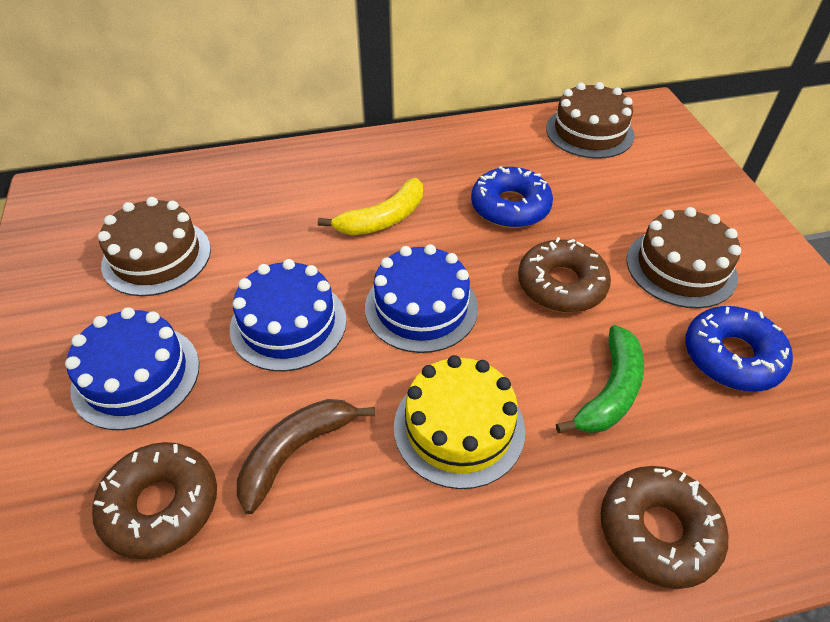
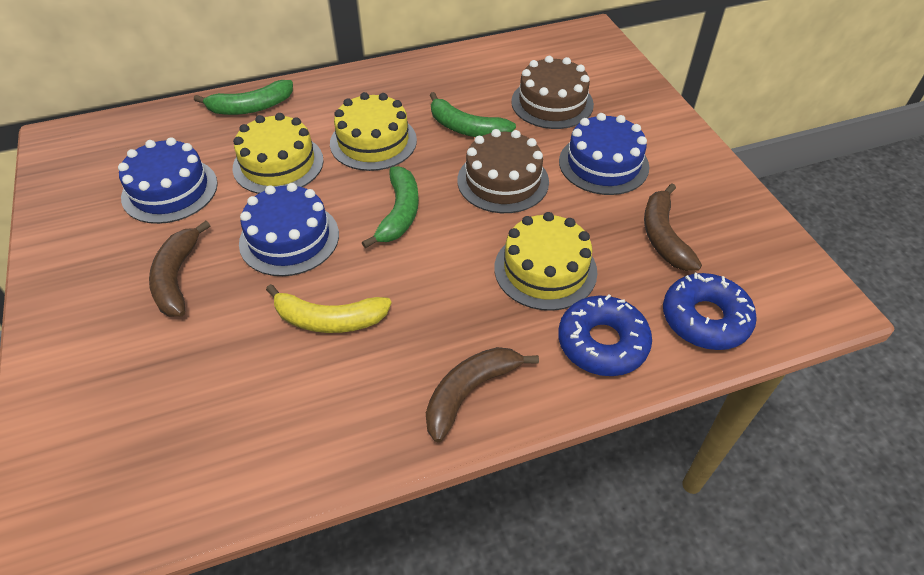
brown banana: [237,399,375,514] = 1 -> [149,221,211,317] [426,347,539,442] [644,184,702,271] = 3
brown cake: [98,197,211,296] [546,82,635,159] [626,207,741,308] = 3 -> [457,129,549,213] [511,56,594,129] = 2
brown donut: [92,442,217,559] [518,237,611,313] [600,466,728,589] = 3 -> none = 0
green banana: [556,325,644,433] = 1 -> [194,80,293,115] [362,166,419,248] [430,92,516,137] = 3
yellow cake: [394,355,525,489] = 1 -> [233,113,324,194] [330,92,417,171] [494,212,597,311] = 3

